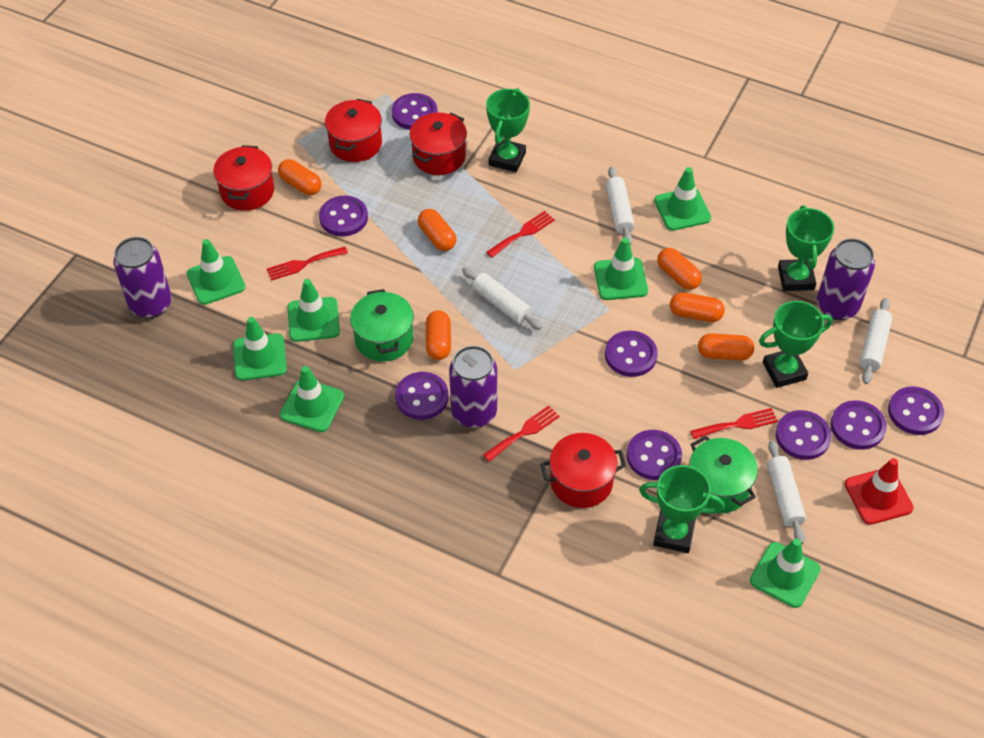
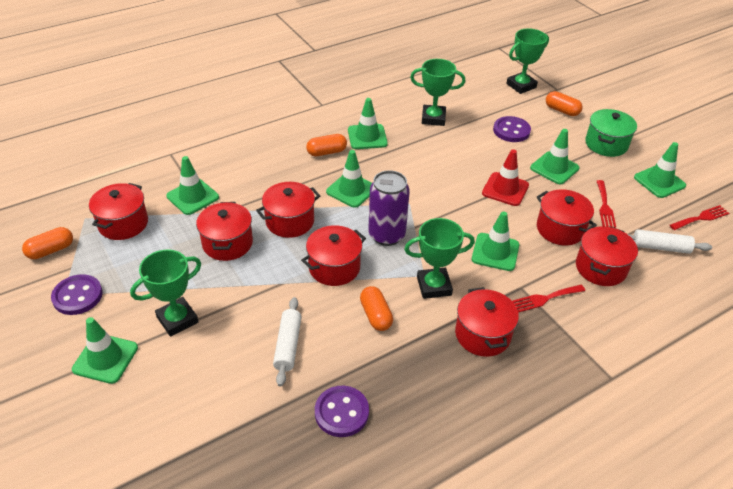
green pot: [350,289,414,362] [689,436,758,513] = 2 -> [585,109,637,157] = 1
orange capsule: [278,159,321,195] [418,209,456,251] [426,310,451,360] [657,248,702,290] [670,292,725,322] [698,333,754,360] = 6 -> [22,227,73,259] [306,134,347,156] [360,286,393,331] [546,91,582,116] = 4
purple button: [319,196,368,236] [392,93,438,130] [395,372,449,420] [605,331,658,377] [627,430,682,480] [776,410,832,460] [831,400,887,450] [888,386,944,435] = 8 -> [51,274,103,315] [315,386,369,437] [493,116,531,142] = 3
purple can: [113,237,172,319] [449,346,497,428] [817,238,875,320] = 3 -> [368,170,410,246] = 1
red fork: [266,247,348,281] [483,405,560,462] [486,211,555,258] [690,408,778,439] = 4 -> [512,285,585,313] [597,180,616,228] [670,205,729,230] = 3
red pot: [213,145,274,211] [325,99,382,162] [410,113,467,175] [540,433,626,508] = 4 -> [89,183,148,240] [196,202,253,261] [256,182,320,238] [301,225,366,286] [455,287,519,357] [537,189,597,245] [576,226,638,286] = 7
white rolling pin: [462,267,542,330] [606,166,635,245] [767,440,806,544] [860,298,892,384] = 4 -> [273,297,302,386] [626,229,712,254] = 2

